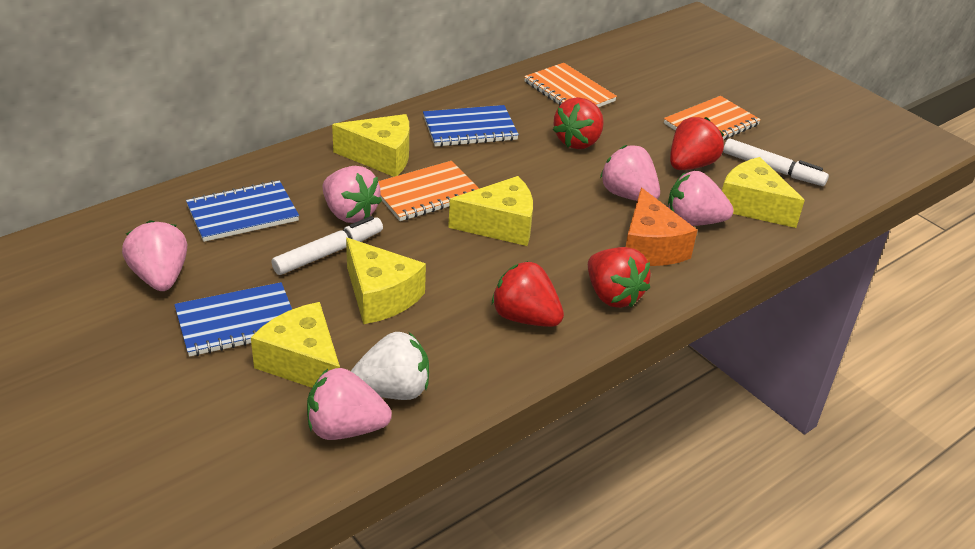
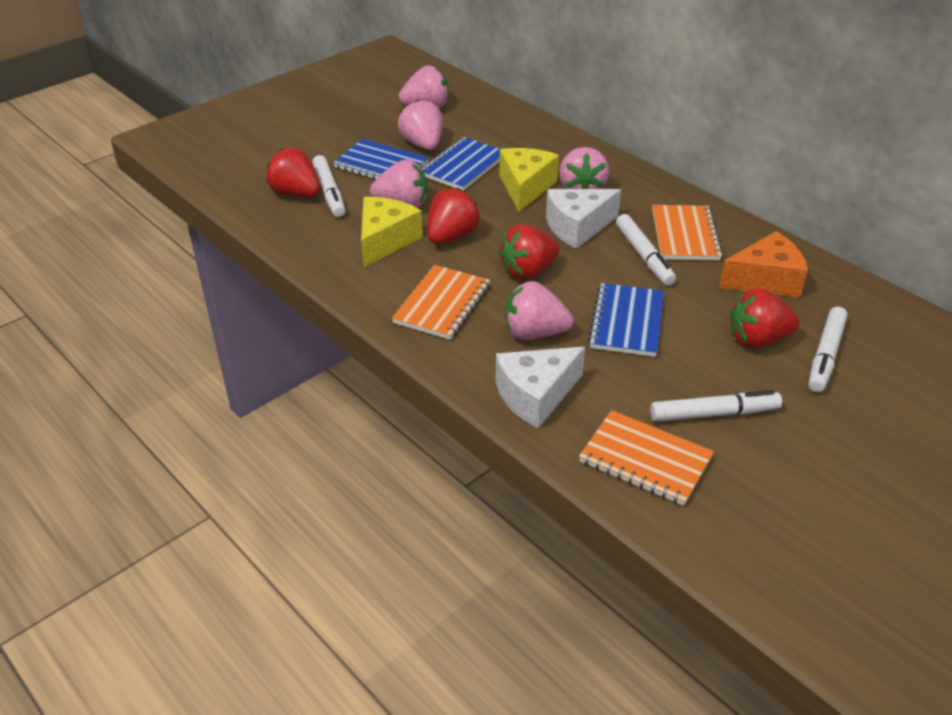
white cheese: none = 0 -> [495,347,585,428] [546,189,621,249] = 2
white marker: [272,216,383,275] [723,138,829,186] = 2 -> [312,155,345,217] [616,214,676,286] [650,390,782,422] [809,307,848,392] = 4
white strawberry: [351,332,429,400] = 1 -> none = 0
yellow cheese: [251,302,340,388] [332,114,409,177] [346,238,426,324] [448,176,533,246] [722,157,805,228] = 5 -> [361,197,423,267] [499,148,559,212] = 2

